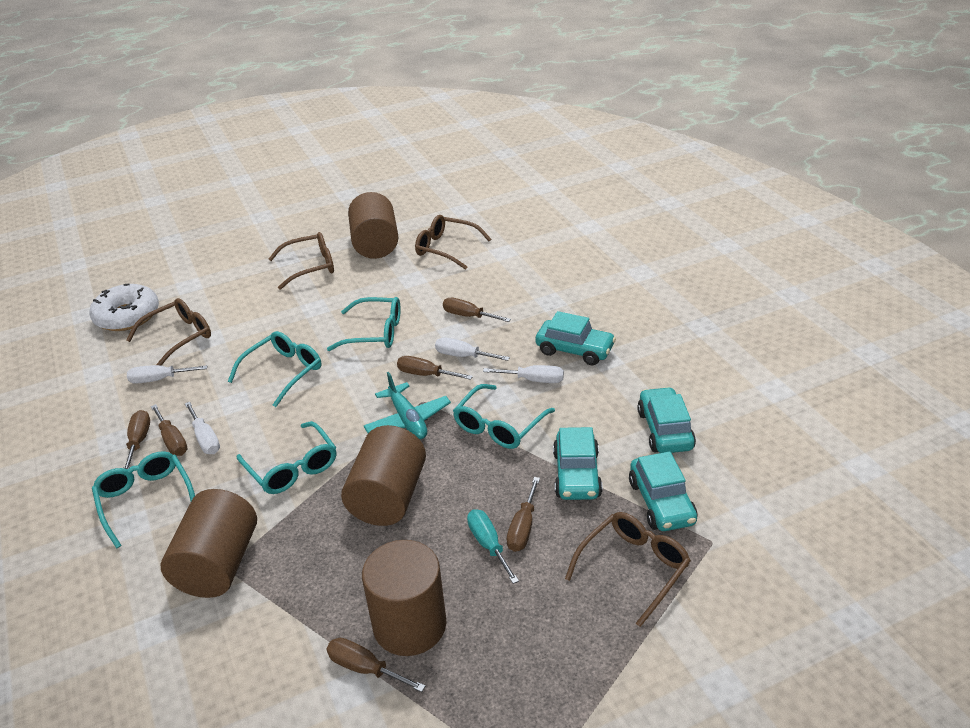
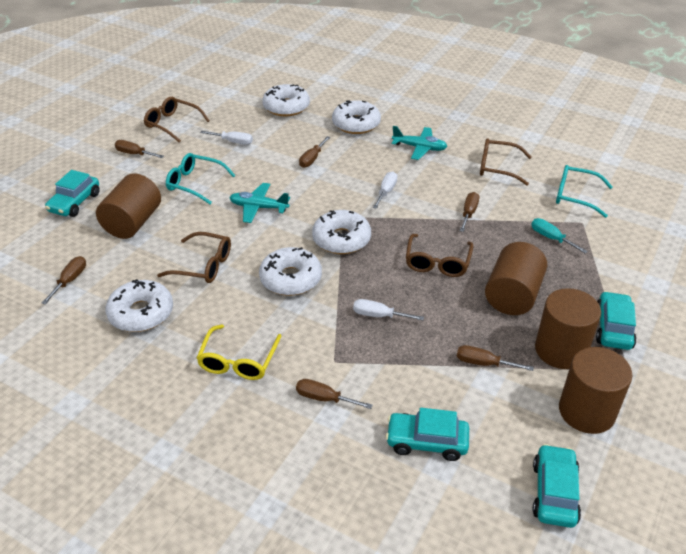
turquoise glasses: [92,451,195,549] [228,331,321,407] [237,421,336,494] [327,297,401,351] [453,384,555,449] = 5 -> [166,153,236,204] [556,165,613,218] = 2
turquoise plane: [364,372,451,439] = 1 -> [229,183,290,223] [392,126,448,160] = 2
white donut: [89,284,159,331] = 1 -> [105,279,173,332] [259,247,322,296] [262,84,310,116] [312,210,371,254] [332,100,381,134] = 5
white screwdriver: [127,365,207,384] [185,402,220,454] [435,337,510,361] [483,365,564,383] = 4 -> [200,131,253,145] [353,299,424,320] [373,171,398,209] = 3
yellow glasses: none = 0 -> [197,324,281,380] = 1

